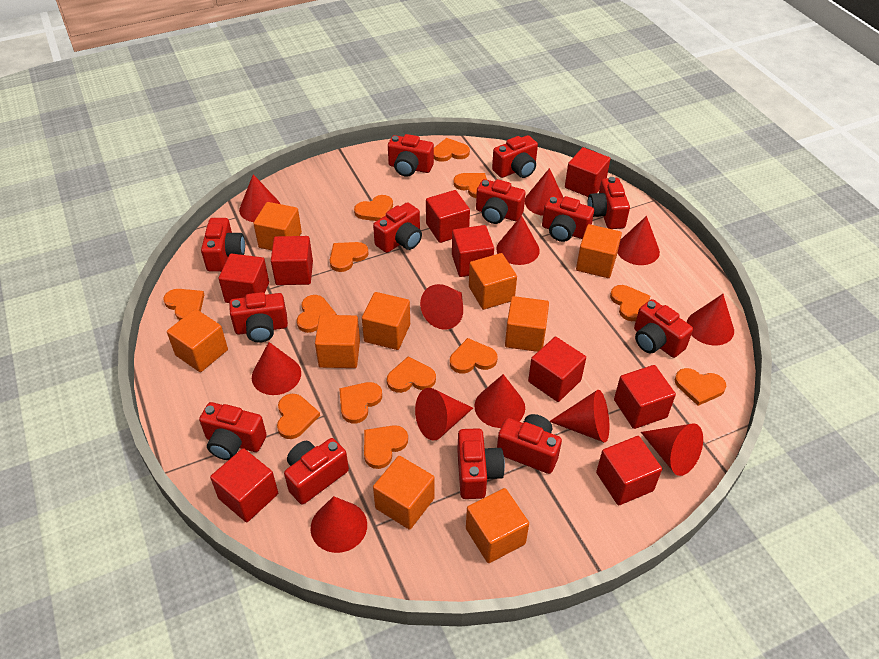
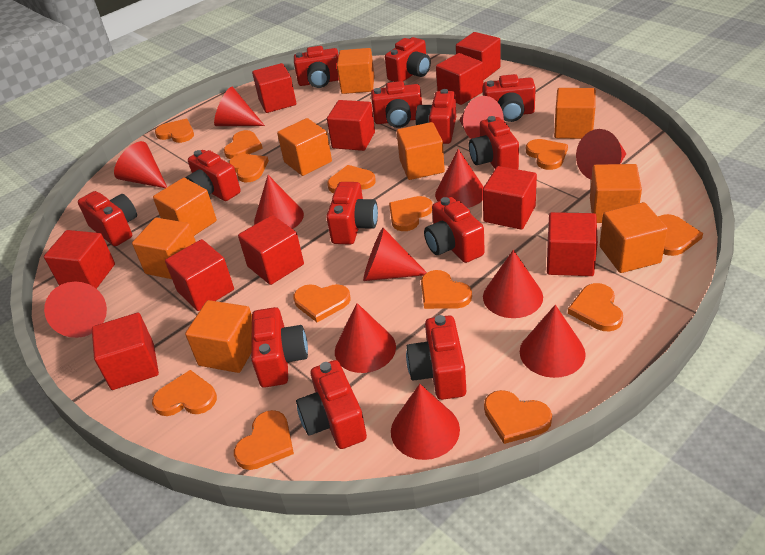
red cube: [210,448,278,522] [218,253,269,303] [271,236,313,285] [426,190,470,243] [452,225,494,277] [528,337,586,402] [565,147,610,197] [596,436,662,505] [614,365,676,429] = 9 -> [44,230,115,289] [92,313,159,390] [165,239,234,311] [238,215,304,285] [252,63,296,113] [327,100,375,151] [436,53,483,105] [456,32,501,81] [483,166,537,230] [547,212,598,276] = 10

